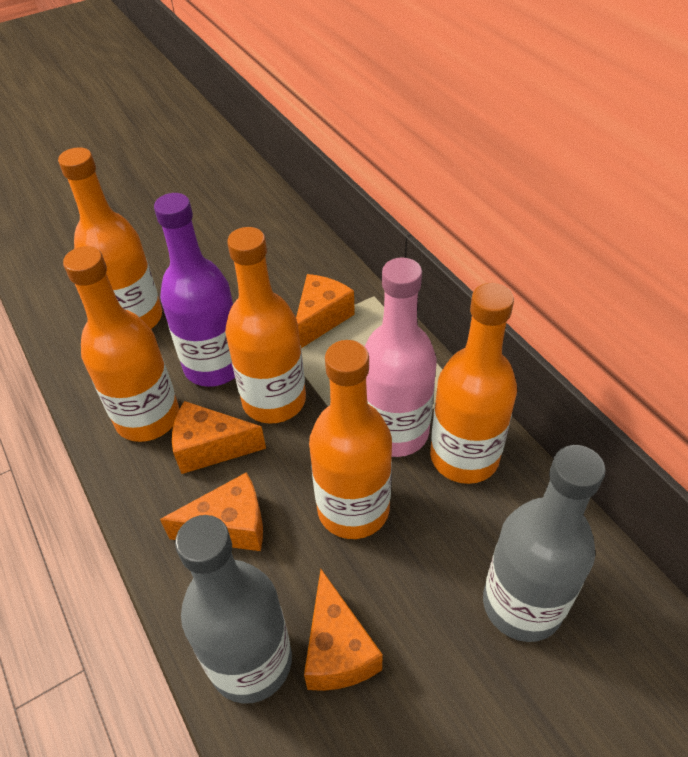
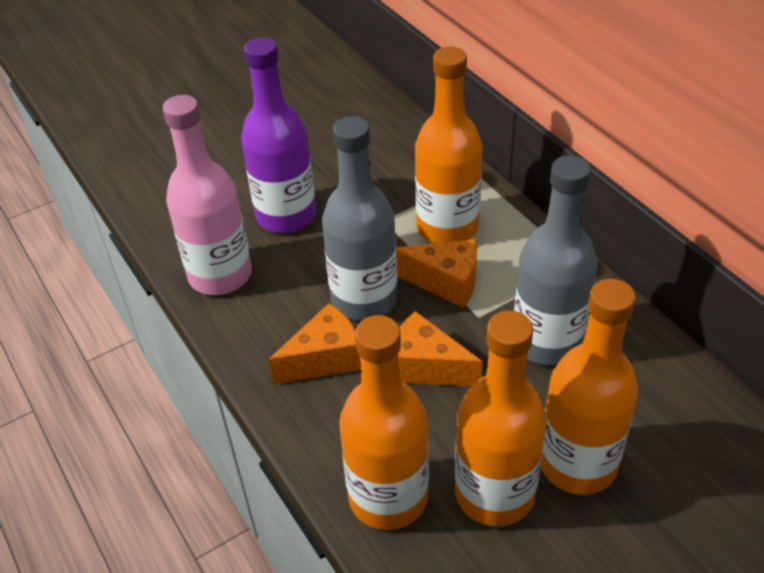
orange bottle: [58,147,162,329] [63,246,179,442] [225,227,306,423] [309,340,392,539] [430,283,517,484] = 5 -> [339,315,429,530] [415,47,483,243] [455,311,547,526] [541,279,638,495] = 4
orange cheese: [160,472,263,551] [172,401,266,474] [296,274,355,348] [304,569,383,691] = 4 -> [269,303,361,384] [396,239,477,308] [398,311,482,386] = 3

